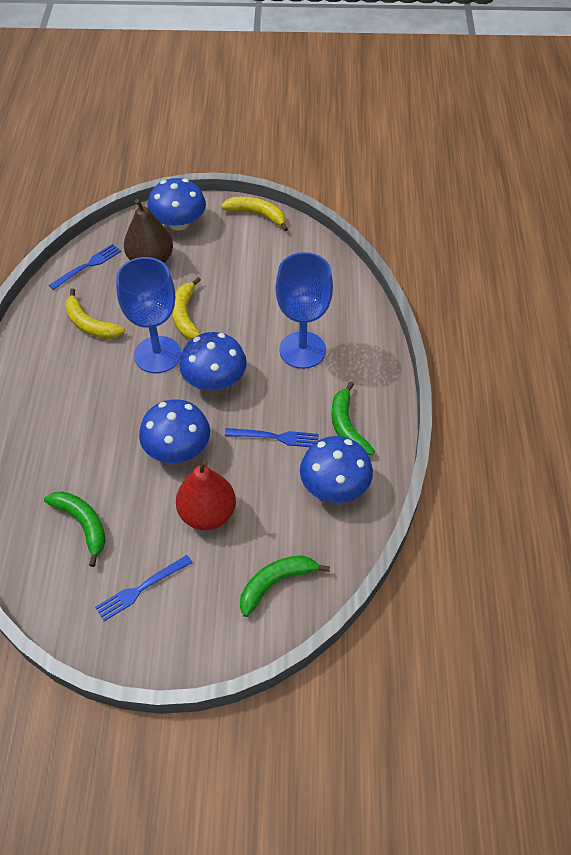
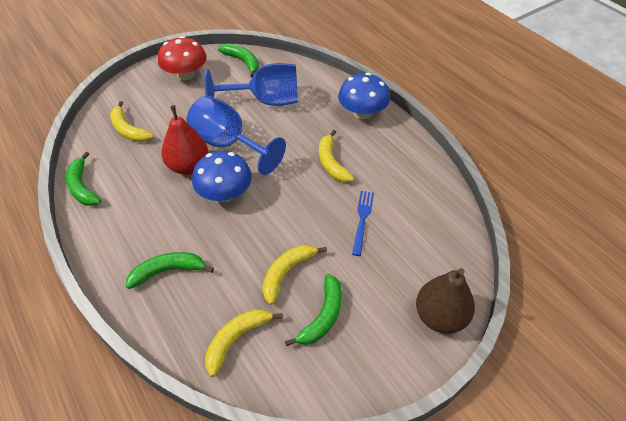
blue fork: [49,244,121,290] [95,555,193,621] [225,428,319,447] = 3 -> [352,191,374,256] = 1
blue mushroom: [139,399,210,463] [147,178,206,230] [179,332,247,390] [300,436,373,503] = 4 -> [192,151,252,202] [338,73,390,119] = 2
green banana: [44,491,106,567] [240,555,330,617] [331,382,375,455] = 3 -> [66,152,101,206] [126,252,214,289] [218,44,259,78] [285,274,342,346] = 4
red mushroom: none = 0 -> [158,36,207,80] = 1
yellow banana: [65,288,125,339] [172,277,201,340] [221,197,288,231] = 3 -> [110,101,154,142] [205,309,283,377] [262,245,327,305] [319,130,354,183] = 4

